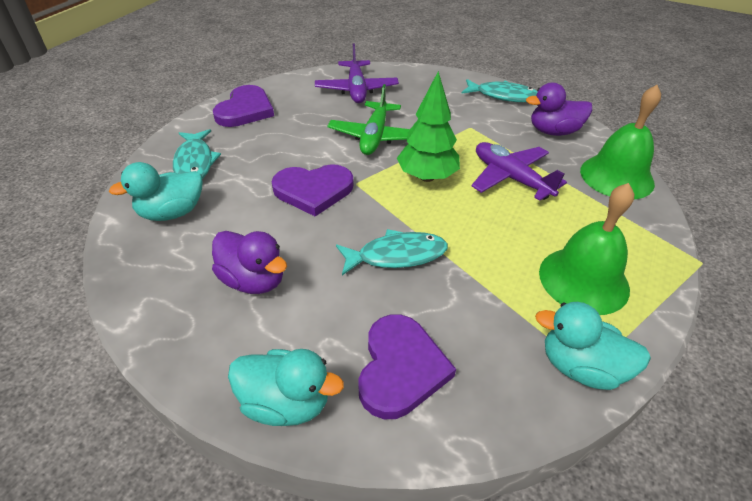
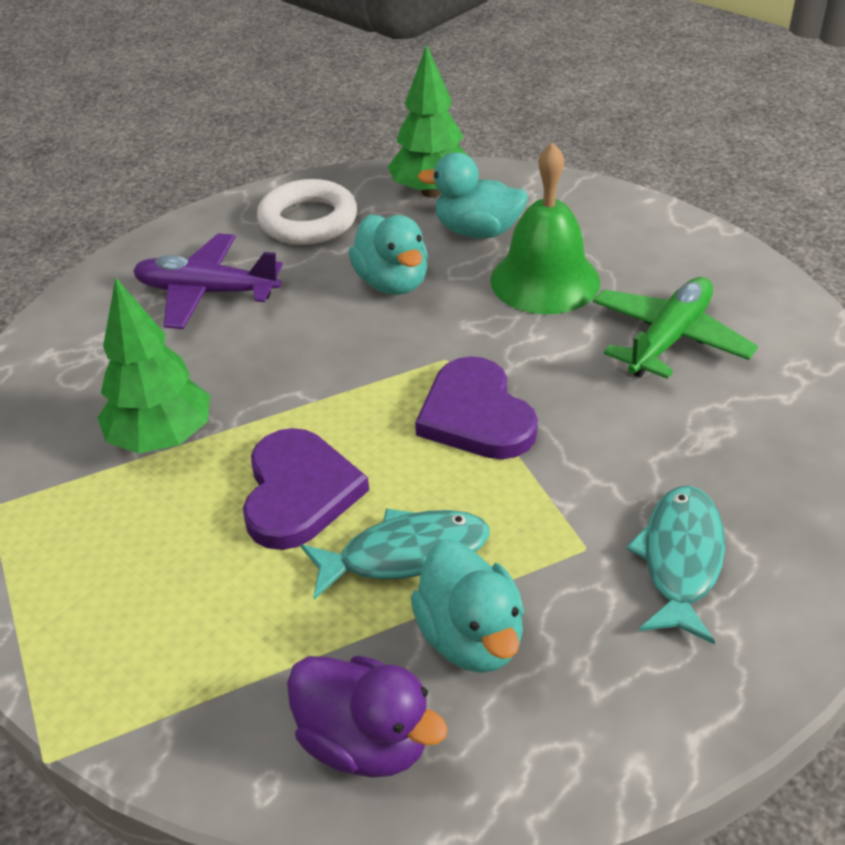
green bell: [539,183,634,315] [580,85,661,199] = 2 -> [490,142,600,314] = 1
green tree: [397,71,460,182] = 1 -> [97,277,210,454] [388,44,468,198] = 2
purple duck: [212,231,287,294] [526,83,592,136] = 2 -> [287,656,448,778] = 1
purple heart: [213,85,274,127] [272,164,354,217] [358,314,456,419] = 3 -> [243,428,369,550] [415,356,538,459] = 2
purple plane: [315,43,399,103] [472,142,567,201] = 2 -> [133,233,283,329] = 1
turquoise fish: [173,129,221,179] [336,229,448,275] [462,79,538,102] = 3 -> [301,508,490,599] [626,486,725,644] = 2
white ring: none = 0 -> [257,179,357,245] = 1

